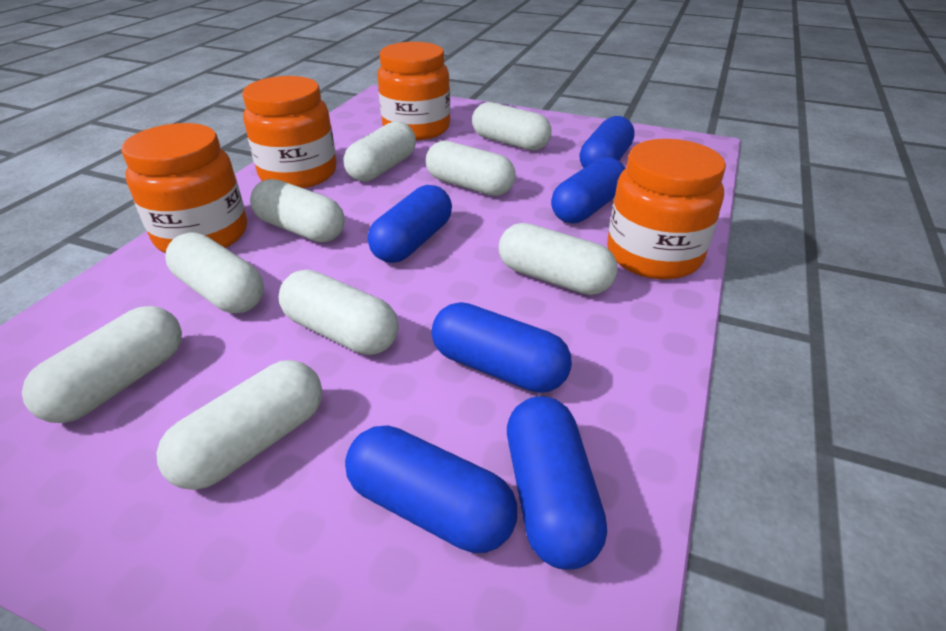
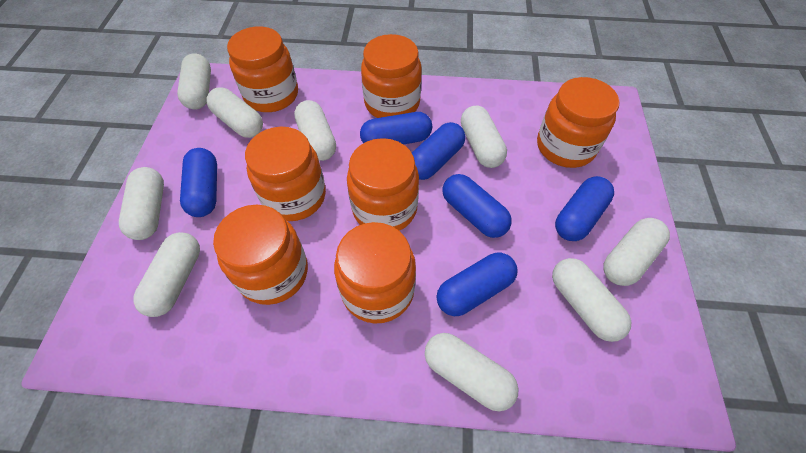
orange jar: [121,123,247,253] [242,76,337,188] [377,42,450,140] [607,139,726,279] = 4 -> [213,205,308,305] [227,26,298,112] [245,127,326,221] [334,222,416,324] [347,138,419,231] [361,34,422,118] [537,77,619,168] = 7

